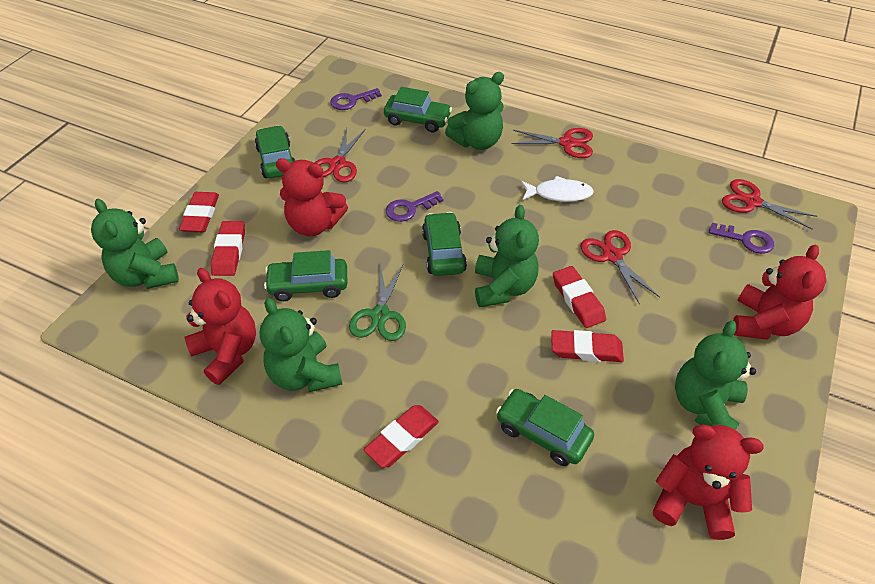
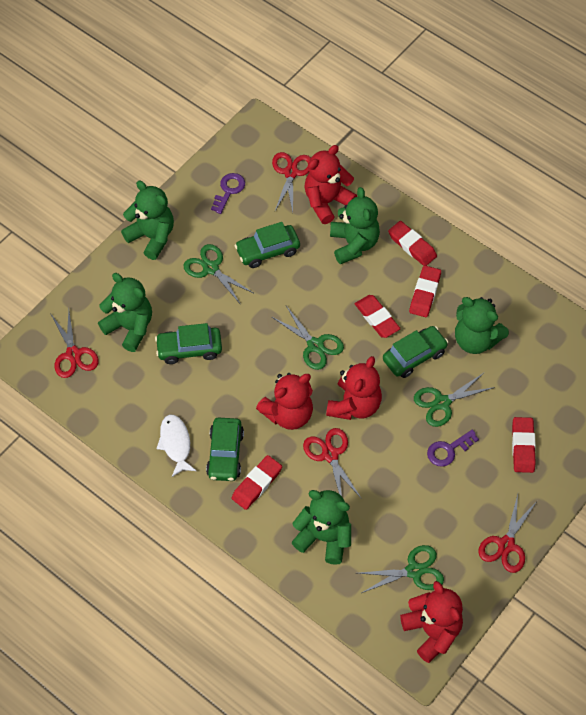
green car: [255,125,295,178] [264,250,347,301] [384,87,452,132] [422,212,467,276] [496,389,594,466] = 5 -> [155,323,222,364] [206,418,244,481] [235,222,300,268] [383,326,448,378] = 4
green scissors: [349,263,406,341] = 1 -> [183,244,255,305] [272,306,344,370] [358,545,444,593] [414,372,495,427] = 4
purple key: [330,88,382,110] [386,191,444,222] [709,223,774,254] = 3 -> [211,173,245,214] [427,430,479,467] = 2

